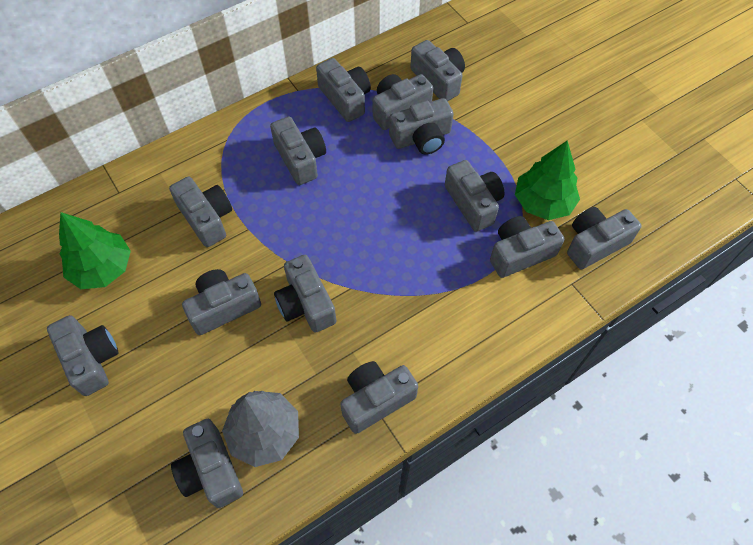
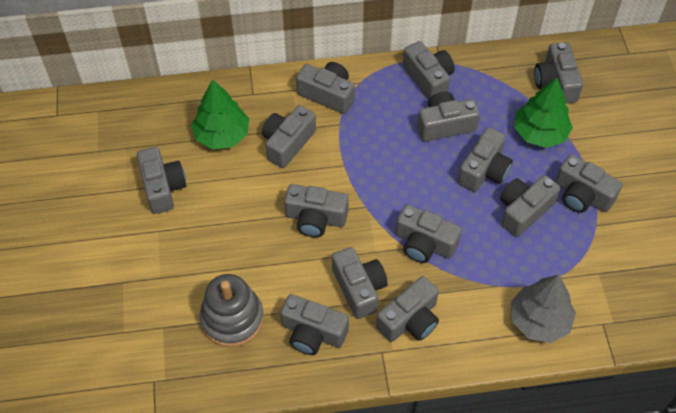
grey stacking toy: none = 0 -> [200,274,264,347] = 1

